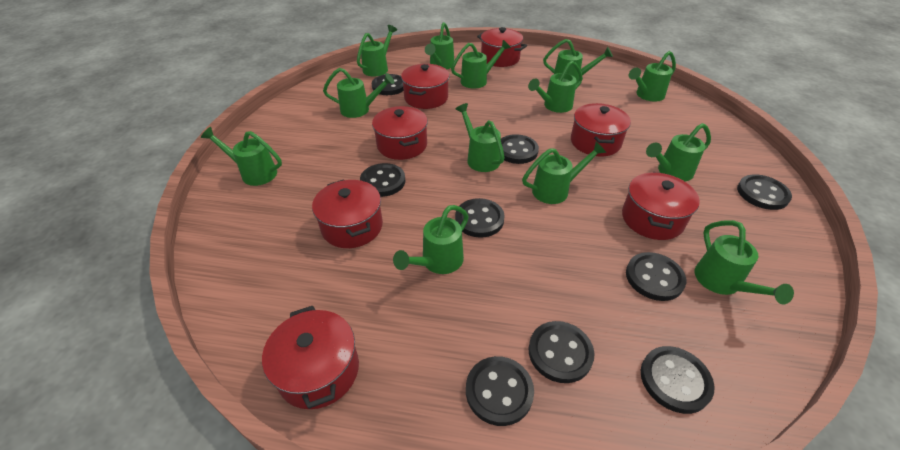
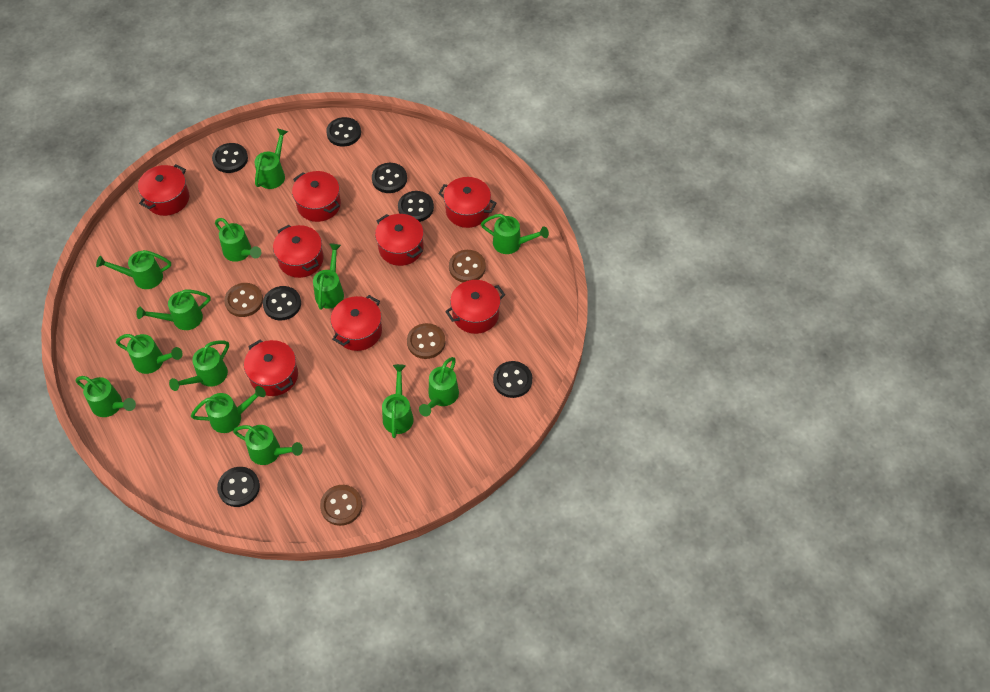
black button: [360,163,405,197] [372,74,404,95] [455,198,505,238] [466,356,534,426] [501,134,539,164] [528,321,594,383] [626,252,686,301] [641,346,715,414] [737,174,792,210] = 9 -> [212,143,248,173] [217,467,260,507] [263,286,301,320] [326,117,361,147] [372,163,407,193] [398,191,434,222] [493,361,532,398] = 7
brown button: none = 0 -> [224,283,263,317] [320,485,362,526] [407,323,445,359] [449,250,486,282] = 4
red pot: [262,306,359,409] [312,179,383,248] [372,106,428,160] [401,64,449,109] [477,27,527,67] [571,103,631,156] [622,172,700,240] = 7 -> [138,164,189,216] [244,340,298,396] [273,225,324,278] [292,171,341,222] [331,295,382,351] [375,214,424,266] [438,177,496,228] [445,280,505,334] = 8

